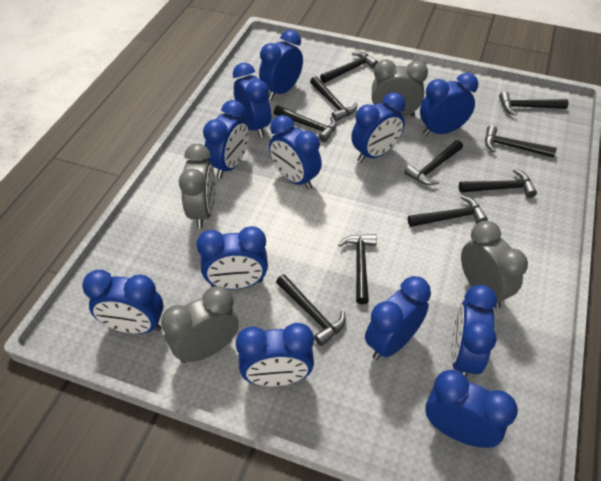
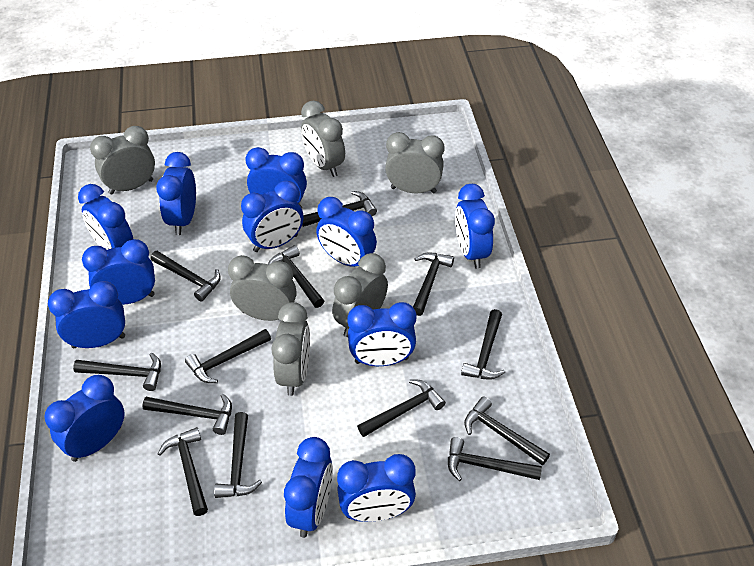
black hammer: [274,105,337,142] [276,274,346,346] [310,76,357,121] [320,52,378,83] [338,234,377,304] [404,140,463,185] [408,195,488,227] [459,169,537,198] [485,125,557,158] [499,91,568,116] = 10 -> [73,352,161,391] [142,394,232,435] [151,251,221,301] [158,427,208,516] [185,329,271,383] [214,412,262,498] [268,245,324,308] [302,191,377,227] [357,379,446,437] [413,252,454,316] [448,437,542,481] [461,309,505,380] [464,396,550,466] = 13
grey clock: [161,286,239,363] [179,144,215,228] [372,59,428,117] [461,221,528,308] = 4 -> [90,126,155,194] [228,255,297,321] [271,302,310,396] [301,100,345,177] [332,253,388,337] [385,132,444,193] = 6

